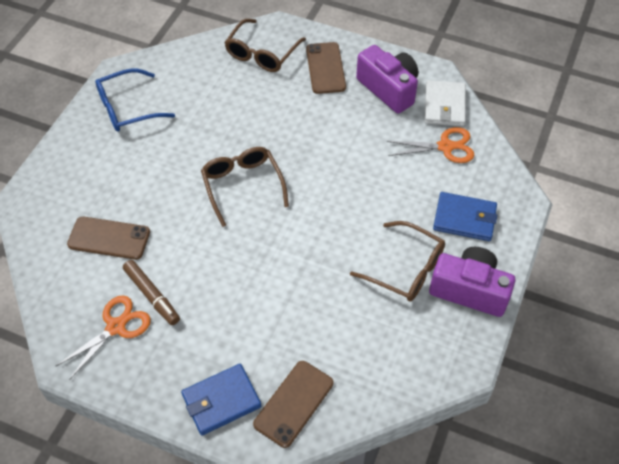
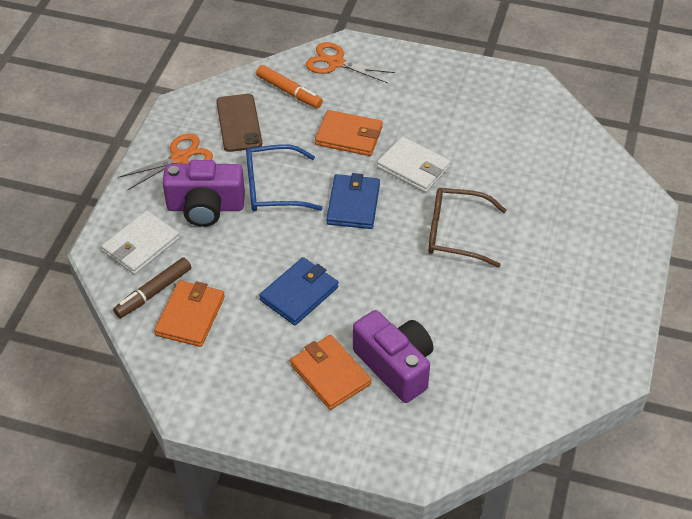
brown glasses: [201,147,289,227] [224,19,306,72] [350,221,445,302] = 3 -> [428,188,507,268] = 1
brown phone: [67,216,150,260] [253,361,333,448] [306,42,346,94] = 3 -> [216,94,262,152] = 1
orange marker: none = 0 -> [256,65,323,108] = 1
orange wallet: none = 0 -> [154,280,225,347] [290,335,371,410] [315,110,383,156] = 3
white wallet: [424,80,466,127] = 1 -> [101,210,180,275] [377,136,451,193] = 2

